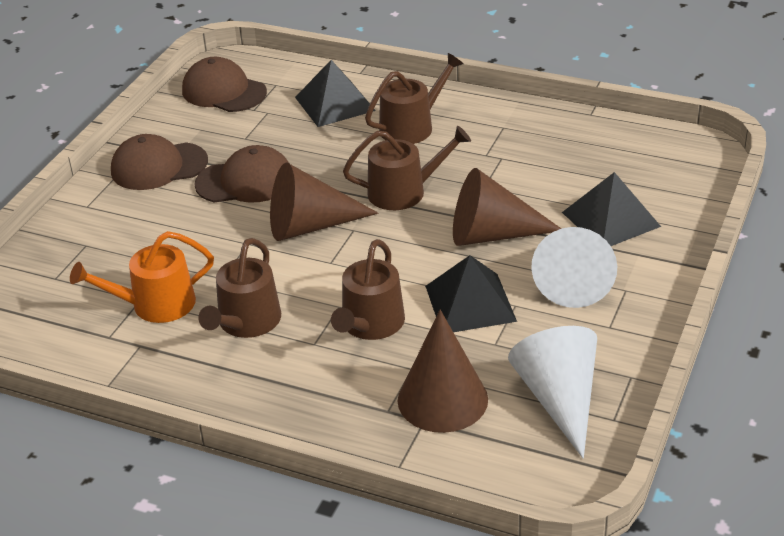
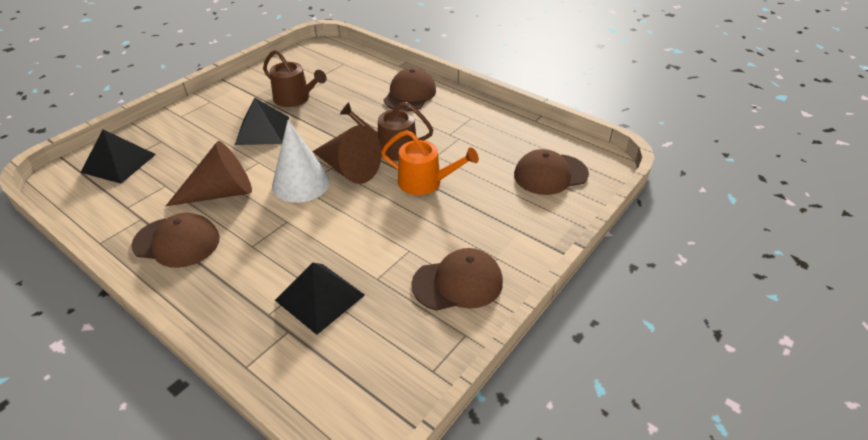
brown cap: [111,134,208,190] [182,57,267,112] [194,145,290,203] = 3 -> [131,213,220,268] [384,68,436,112] [411,248,503,311] [514,149,589,195] = 4
brown cone: [270,163,378,241] [398,310,488,433] [453,168,561,246] = 3 -> [166,141,252,206] [312,125,382,184] = 2
brown watering can: [198,238,281,338] [331,239,405,340] [343,125,471,210] [365,53,463,144] = 4 -> [263,50,327,107] [340,102,433,161] = 2
white cone: [508,326,597,459] [531,227,617,308] = 2 -> [272,120,330,203] = 1

